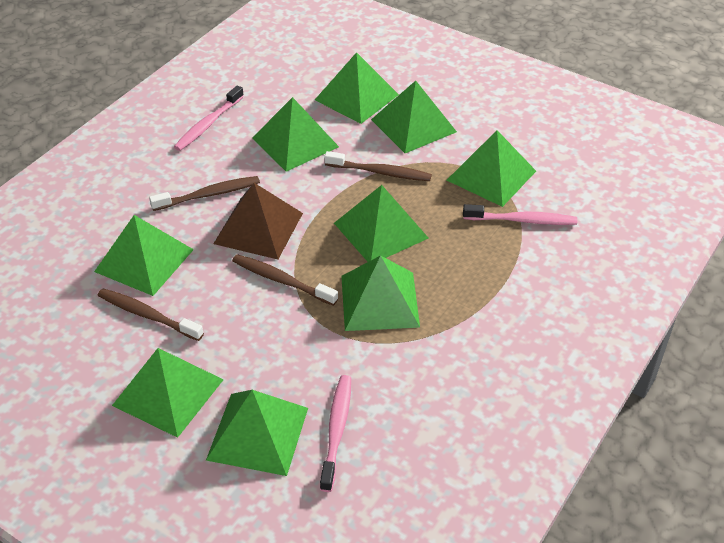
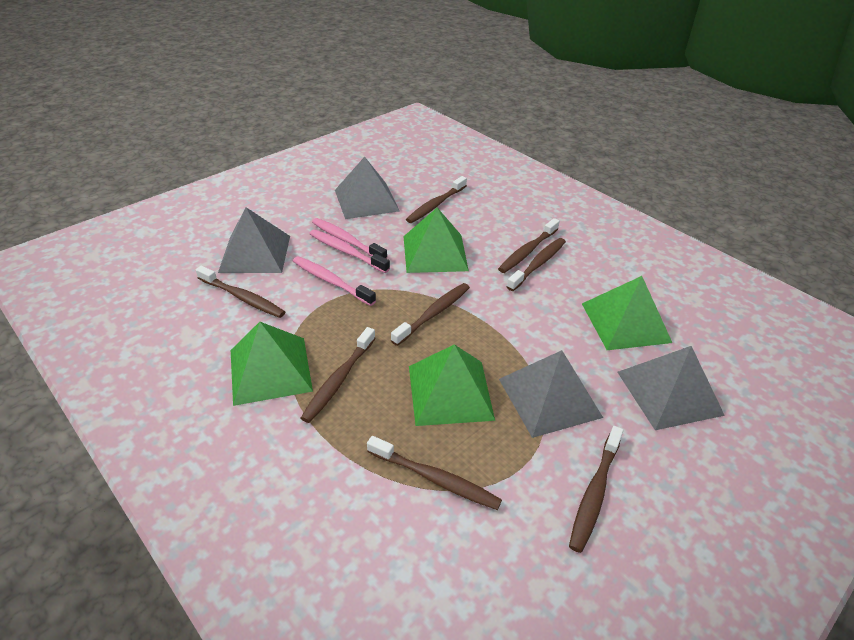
brown pyramid: [213,183,303,259] = 1 -> none = 0
brown toothbrush: [97,289,204,341] [149,176,260,211] [232,254,338,306] [325,151,432,181] = 4 -> [196,266,285,318] [301,327,376,423] [367,436,502,510] [391,283,470,346] [406,176,467,223] [498,218,560,273] [507,238,566,291] [569,426,623,553] = 8
green pyramid: [94,215,194,296] [112,348,224,438] [206,390,308,476] [252,97,339,172] [315,52,399,124] [334,185,428,262] [341,255,420,331] [371,81,457,153] [447,130,536,207] = 9 -> [231,322,313,406] [403,208,469,273] [409,344,495,426] [582,276,672,350] = 4
grey pyramid: none = 0 -> [218,208,290,273] [335,157,400,219] [499,350,603,438] [617,346,725,430] = 4

